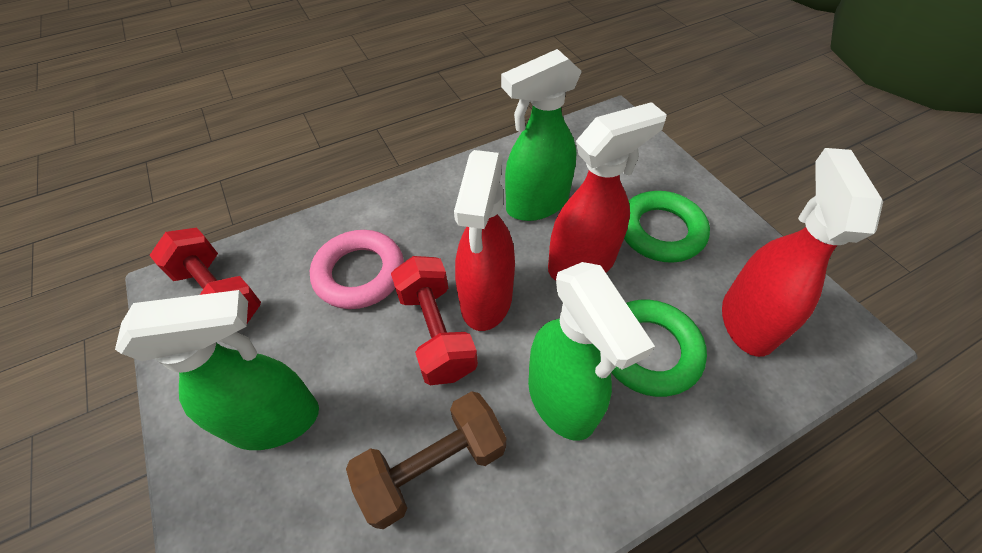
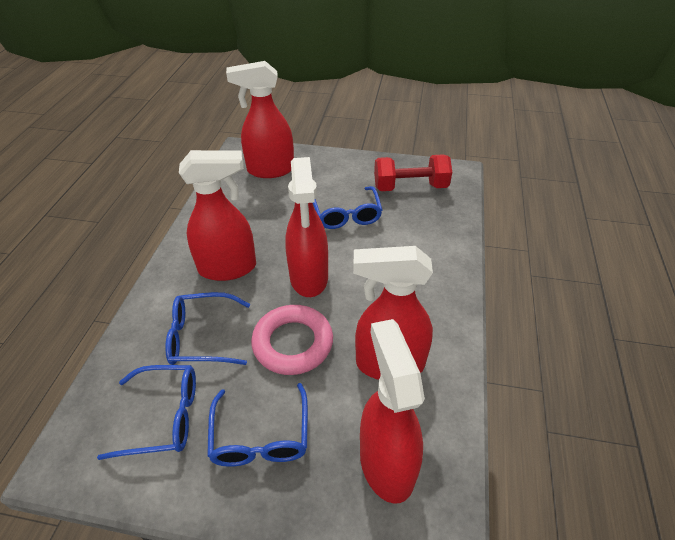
blue glasses: none = 0 -> [97,365,196,460] [165,292,250,365] [207,383,308,467] [313,186,382,229] = 4
brown dumbbell: [346,391,506,529] = 1 -> none = 0
green ring: [611,300,707,397] [624,191,710,263] = 2 -> none = 0
green spray bottle: [115,290,319,450] [501,49,582,221] [528,262,655,441] = 3 -> none = 0
red dumbbell: [149,228,261,323] [391,256,478,385] = 2 -> [374,154,452,191] = 1
red spray bottle: [454,150,515,331] [548,102,667,281] [722,148,883,357] = 3 -> [179,150,256,281] [226,61,294,178] [285,157,328,297] [353,246,433,380] [360,319,425,504] = 5

